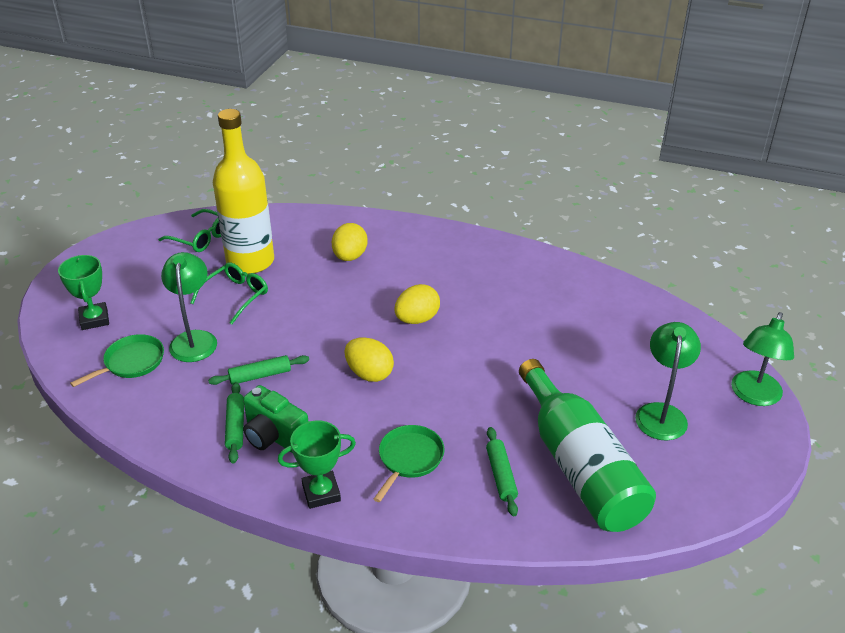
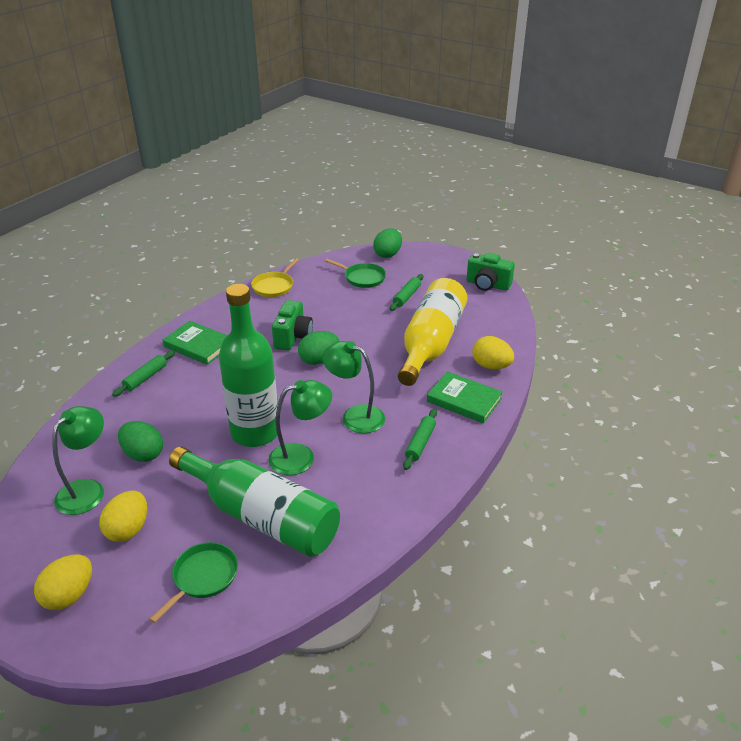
green book: none = 0 -> [163,321,227,365] [427,371,503,423] = 2
green bottle: [519,359,656,532] = 1 -> [169,447,340,557] [219,284,278,447] = 2
green camera: [243,385,308,453] = 1 -> [272,300,313,351] [466,253,515,291] = 2
green egg: none = 0 -> [118,421,163,462] [298,331,339,365] [373,229,402,258] = 3
green glasses: [158,209,221,252] [190,263,268,324] = 2 -> none = 0
green trophy: [58,255,109,330] [278,420,356,509] = 2 -> none = 0
yellow pan: none = 0 -> [251,258,299,297] = 1

